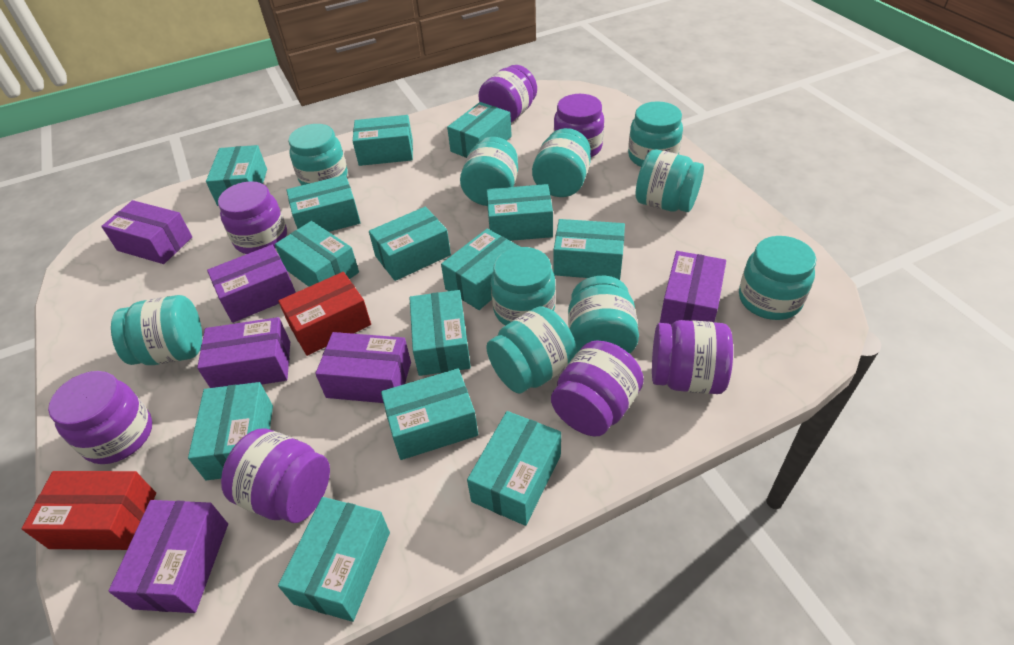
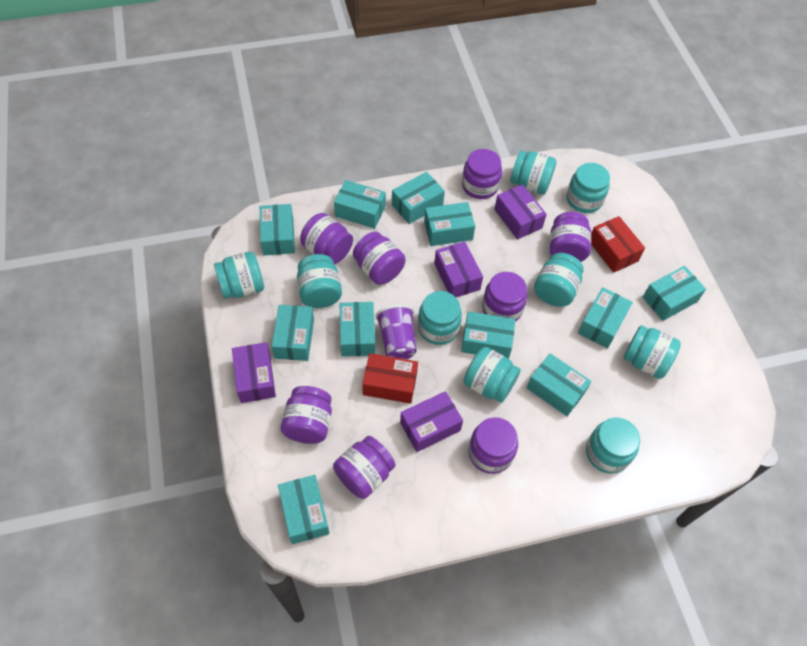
purple box: [101,200,192,264] [108,500,228,613] [197,317,290,388] [207,245,296,323] [315,332,411,403] [660,251,726,325] = 6 -> [232,342,276,403] [400,391,463,452] [434,242,483,297] [494,184,547,239] = 4
purple cup: none = 0 -> [375,305,416,359] = 1
purple jar: [48,371,152,464] [218,181,287,254] [221,428,330,523] [478,65,537,122] [551,340,644,436] [554,94,604,157] [652,320,733,394] = 7 -> [281,386,332,444] [300,213,353,264] [333,436,395,499] [353,232,406,285] [462,149,502,199] [469,417,518,474] [482,272,527,322] [550,212,591,262] = 8
turquoise box: [188,382,273,480] [206,145,267,206] [275,221,359,287] [278,497,390,622] [287,175,361,232] [353,115,413,166] [369,207,451,281] [381,368,478,460] [410,290,471,376] [441,229,520,310] [447,102,512,158] [467,411,561,526] [487,184,553,241] [553,219,625,280] = 14 -> [260,204,295,255] [272,305,314,361] [278,475,330,544] [334,180,386,229] [340,302,375,357] [392,172,445,224] [424,202,475,246] [461,311,515,359] [527,353,592,416] [578,287,633,349] [643,266,706,321] = 11
turquoise jar: [111,295,202,365] [288,124,348,185] [460,137,518,206] [486,306,577,394] [491,247,556,326] [532,128,591,197] [568,276,639,354] [628,101,683,167] [635,149,704,212] [739,236,816,320] = 10 -> [214,251,264,299] [297,254,342,308] [418,291,462,345] [464,347,521,403] [510,151,556,195] [534,253,584,307] [566,163,610,213] [586,418,640,474] [624,325,681,379] = 9

